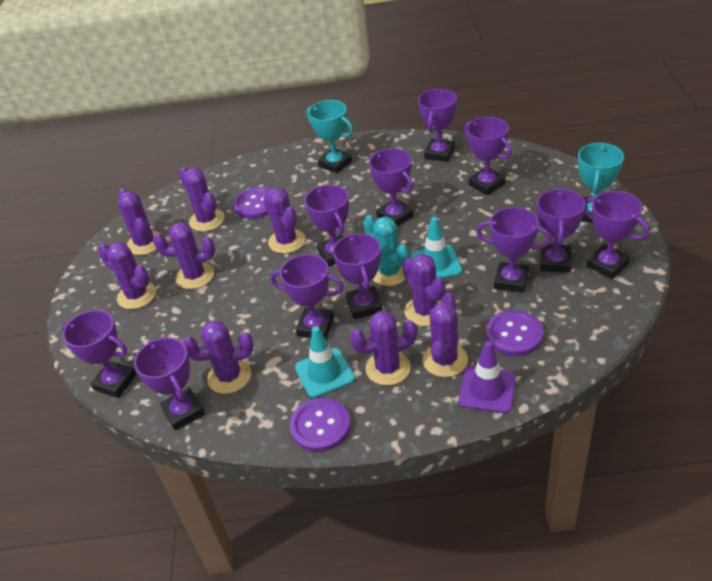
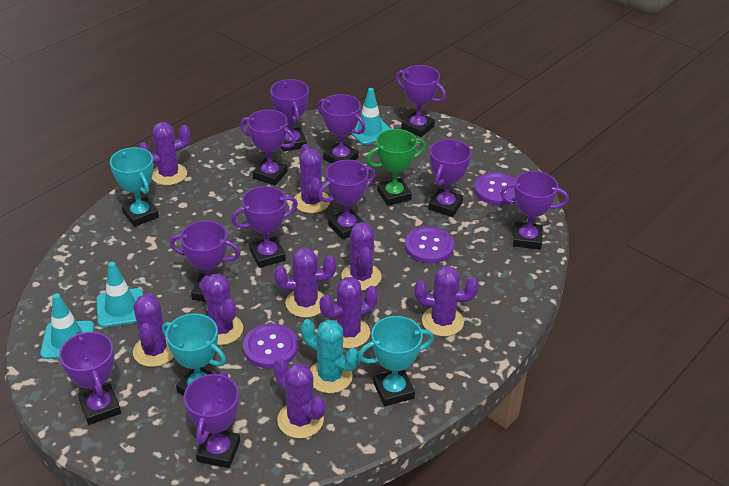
green trophy: none = 0 -> [366,129,426,206] = 1
purple traffic cone: [459,341,516,413] = 1 -> none = 0
turquoise traffic cone: [295,326,355,398] [411,217,462,279] = 2 -> [40,293,94,359] [96,262,143,328] [351,88,390,145] = 3
turquoise trophy: [306,100,353,173] [578,143,624,223] = 2 -> [110,147,159,227] [162,314,226,396] [358,316,434,406] = 3

